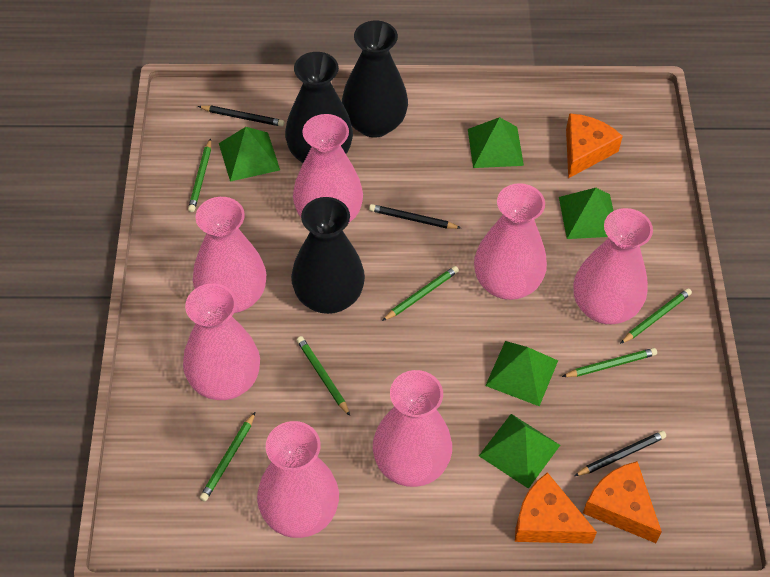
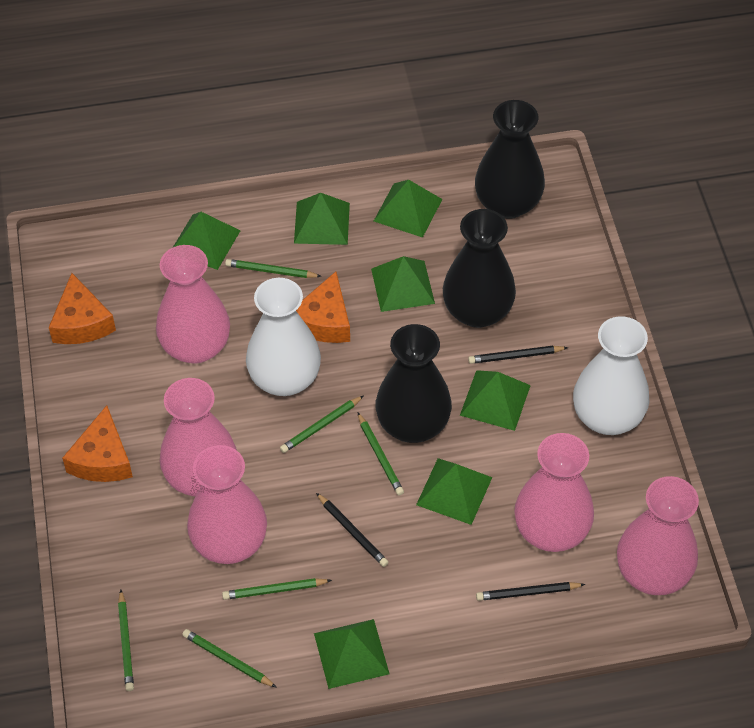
green pyramid: [219,127,280,182] [468,117,524,168] [479,414,560,489] [485,341,558,406] [559,188,614,239] = 5 -> [173,212,241,270] [294,193,350,245] [314,619,390,689] [371,256,435,312] [374,180,442,238] [416,458,492,525] [460,370,531,431] = 7
pink vase: [183,283,260,400] [193,197,266,313] [257,421,339,538] [293,114,363,223] [373,370,452,487] [474,183,547,300] [574,208,653,324] = 7 -> [156,245,230,364] [160,378,237,497] [187,445,267,564] [514,433,594,552] [617,476,699,595] = 5
white vase: none = 0 -> [246,278,321,396] [573,316,649,435] = 2

